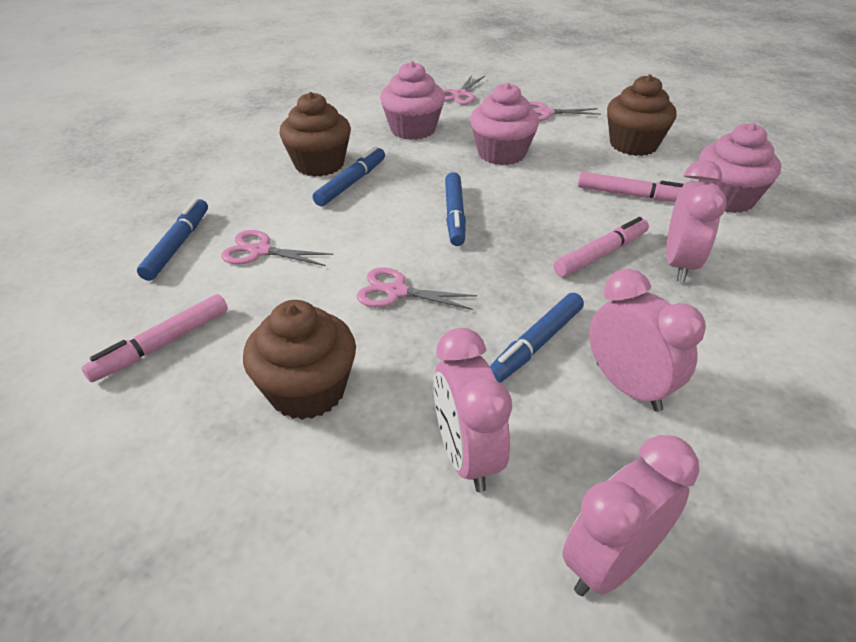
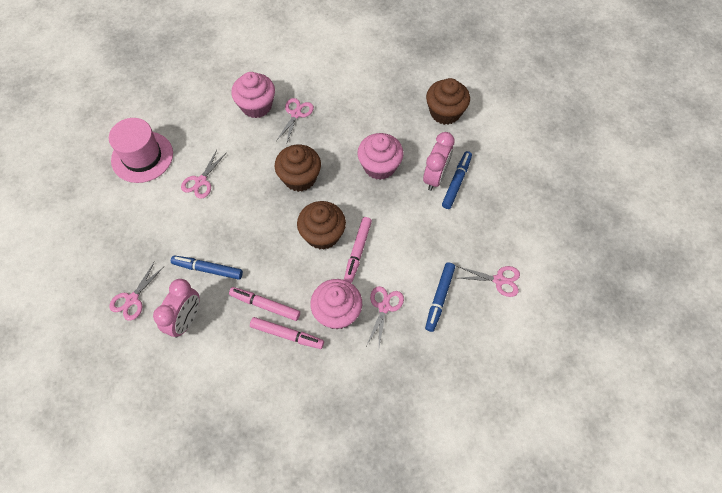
blue marker: [137,198,208,281] [313,146,385,206] [445,172,466,246] [490,293,584,383] = 4 -> [171,255,243,280] [425,262,455,332] [442,151,472,209] = 3
pink clock: [434,328,512,492] [562,435,699,596] [589,269,706,412] [666,160,727,282] = 4 -> [153,279,200,338] [423,132,455,191] = 2
pink hat: none = 0 -> [109,118,173,183] = 1
pink scissors: [221,230,333,266] [357,267,477,310] [443,75,485,105] [529,102,601,121] = 4 -> [109,261,164,321] [181,150,227,199] [276,98,314,145] [366,286,404,347] [457,266,520,297] = 5

